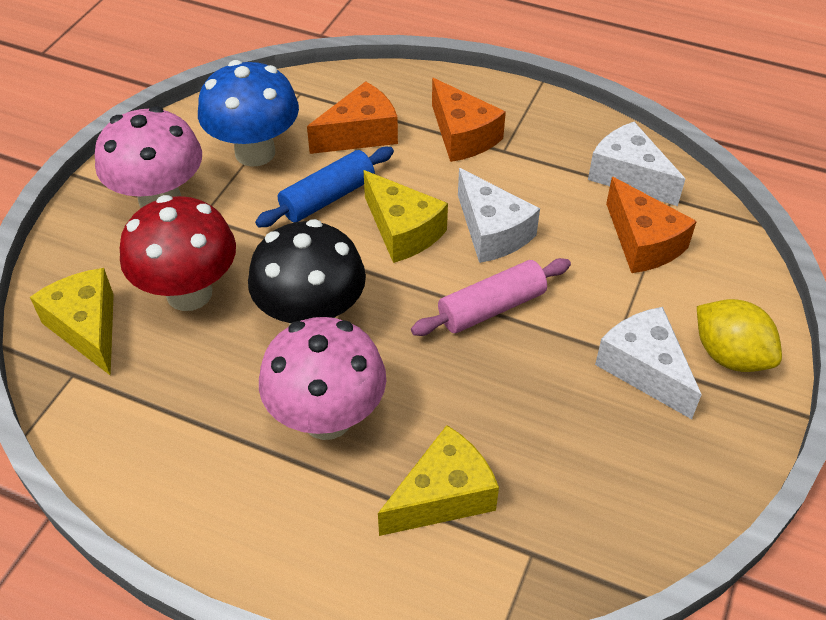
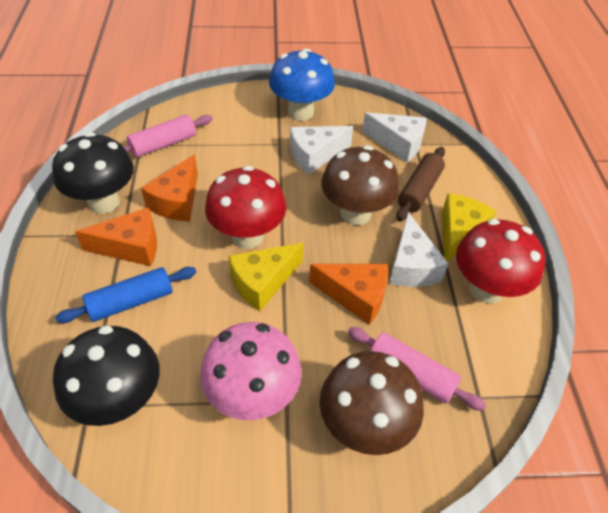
black mushroom: [248,219,366,325] = 1 -> [52,132,134,214] [53,325,160,426] = 2
brown mushroom: none = 0 -> [320,351,424,455] [321,145,399,225] = 2
brown rolling pin: none = 0 -> [396,147,445,222] = 1
pink mushroom: [95,106,202,208] [259,317,386,440] = 2 -> [200,322,302,420] = 1
pink rolling pin: [411,258,571,336] = 1 -> [123,115,213,157] [348,327,486,411] = 2
red mushroom: [120,195,236,311] = 1 -> [205,166,287,249] [456,219,545,304] = 2
yellow cheese: [30,268,114,376] [363,170,448,263] [378,425,499,536] = 3 -> [228,243,304,311] [442,193,497,262] = 2
yellow lemon: [697,299,782,372] = 1 -> none = 0

